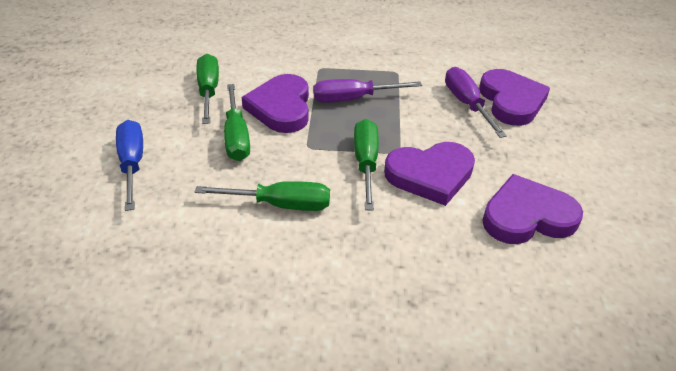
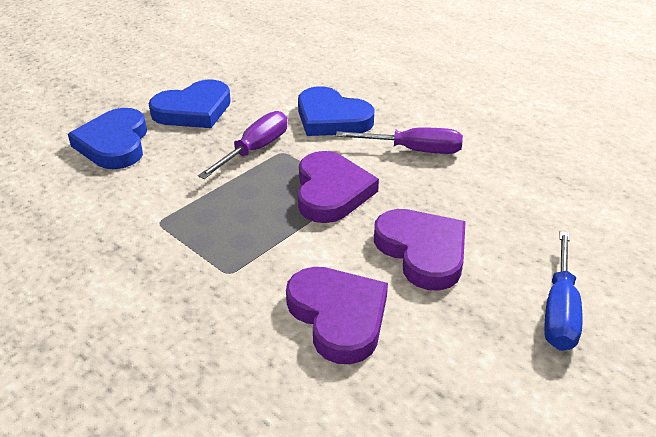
blue heart: none = 0 -> [68,108,147,169] [149,80,231,128] [298,86,375,136] = 3
green screwdriver: [195,181,330,211] [197,54,219,124] [224,84,250,161] [354,119,379,210] = 4 -> none = 0
purple heart: [242,74,309,133] [384,142,475,206] [479,69,550,126] [482,174,583,244] = 4 -> [286,267,388,364] [298,151,379,223] [374,209,465,291] = 3

